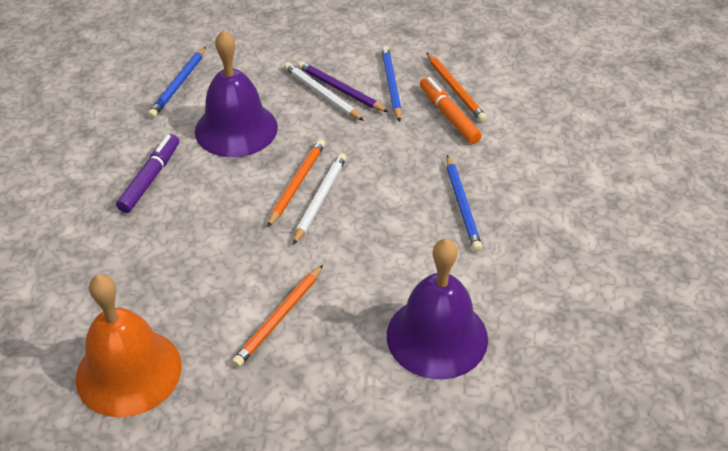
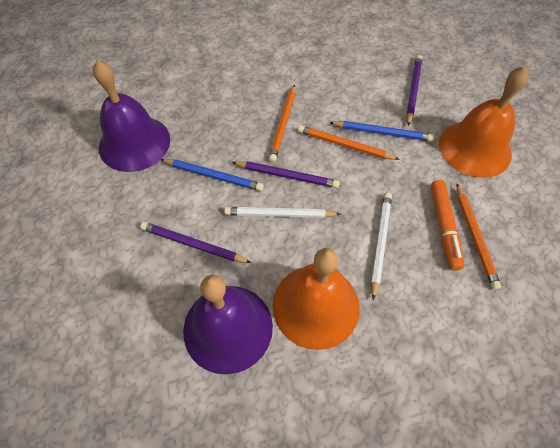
blue pencil: [148,47,206,118] [381,46,402,122] [447,155,482,252] = 3 -> [160,159,264,191] [329,121,434,141] = 2
orange bell: [75,274,182,417] = 1 -> [272,248,360,350] [439,66,529,178] = 2
purple marker: [116,134,179,213] = 1 -> none = 0
purple pencil: [297,61,388,112] = 1 -> [140,222,252,263] [232,161,340,188] [406,55,422,126] = 3

